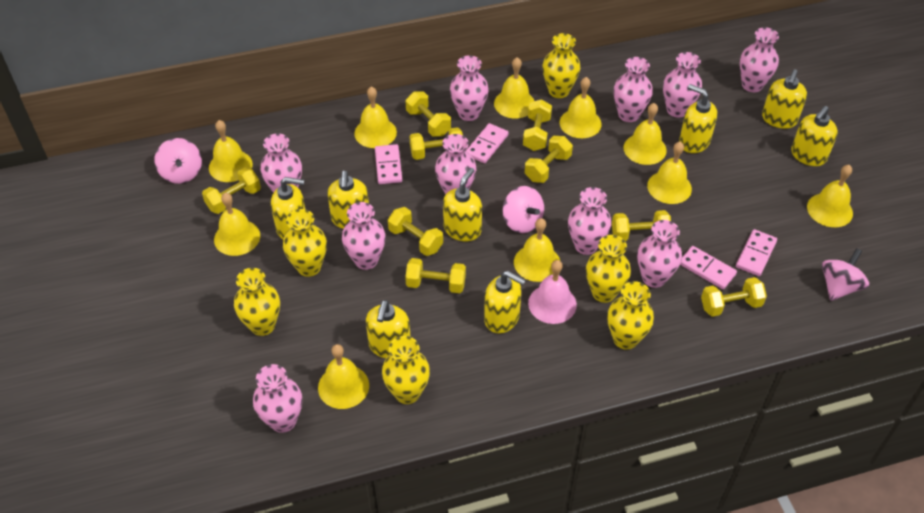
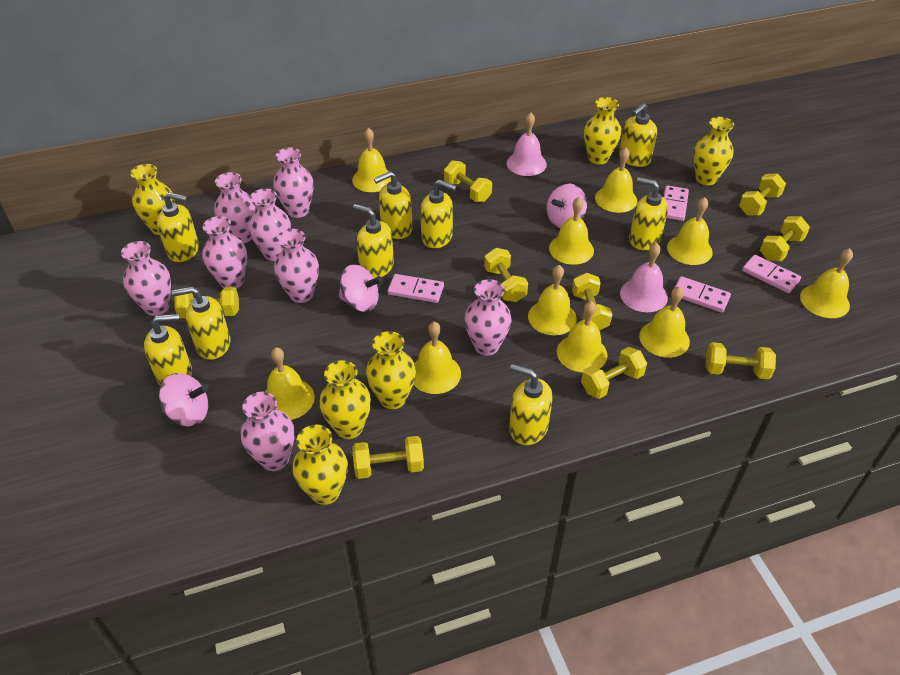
pink bell: [528,260,577,324] = 1 -> [507,112,547,176] [620,243,668,312] = 2
pink vase: [253,364,302,433] [261,133,302,193] [342,202,385,270] [435,134,476,195] [450,55,489,121] [568,187,611,255] [614,57,653,122] [637,220,682,288] [663,52,702,118] [740,27,779,92] = 10 -> [121,241,171,316] [202,216,247,289] [214,172,256,243] [241,392,295,471] [248,189,291,261] [273,147,314,218] [274,229,319,303] [464,279,512,356] = 8
yellow soap dispenser: [271,177,305,239] [327,171,369,229] [366,300,410,358] [443,168,482,241] [484,271,526,333] [679,84,717,153] [762,69,807,129] [791,106,838,166] = 8 -> [144,314,192,386] [157,192,199,262] [172,286,230,360] [353,204,394,278] [374,171,412,239] [420,179,457,248] [509,364,553,445] [619,103,657,167] [629,177,668,251] = 9

